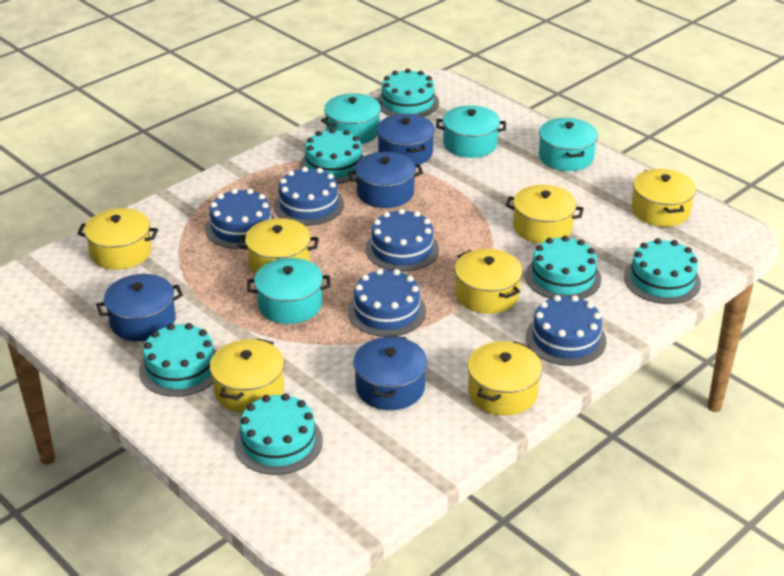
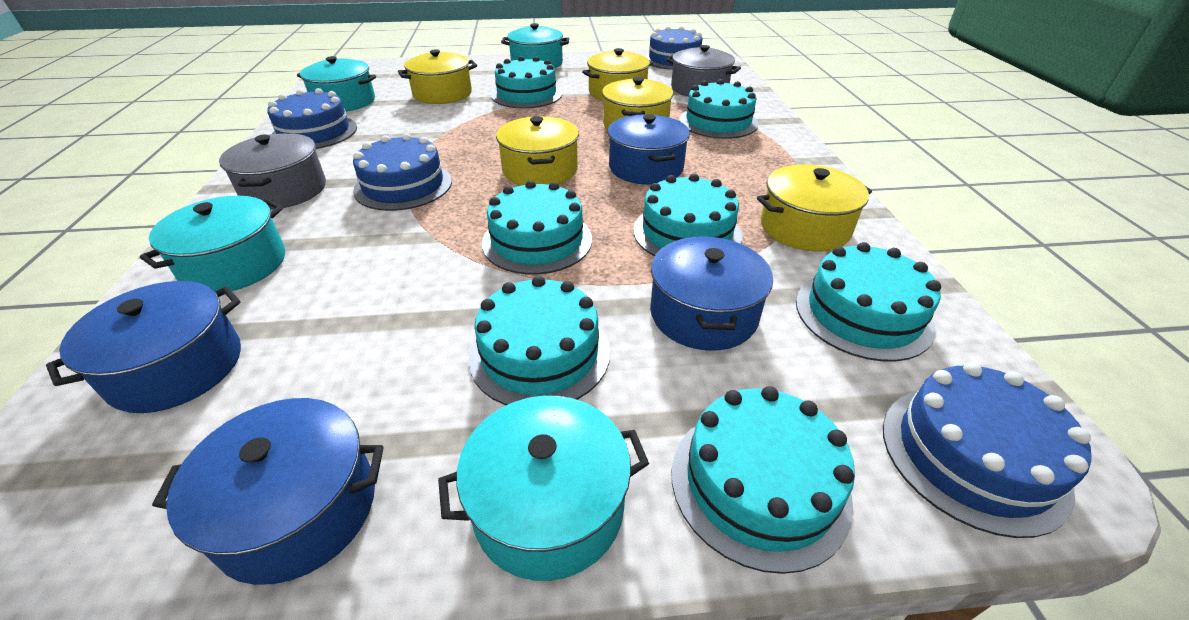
blue cake: [205,188,276,249] [274,167,344,225] [348,269,426,337] [366,209,439,272] [526,295,607,366] = 5 -> [267,88,357,149] [353,133,452,211] [645,26,702,70] [883,362,1092,538] = 4
grey pot: none = 0 -> [219,133,326,210] [666,45,741,97] = 2
turquoise cake: [139,323,217,397] [234,394,323,475] [300,128,364,184] [378,69,439,117] [525,236,601,299] [624,238,701,304] = 6 -> [469,276,610,405] [482,180,592,274] [491,56,562,108] [633,174,742,256] [672,386,855,574] [679,79,759,139] [796,242,941,362] = 7
yellow pot: [77,208,158,270] [210,338,284,413] [238,218,318,274] [455,249,523,314] [467,341,542,416] [505,185,584,244] [631,169,696,227] = 7 -> [398,49,477,104] [496,116,579,185] [582,48,653,101] [602,77,673,130] [757,165,872,252] = 5

